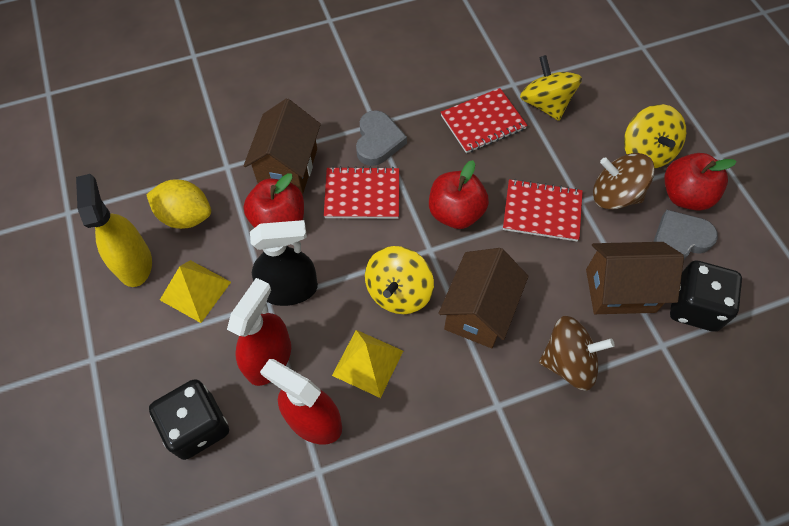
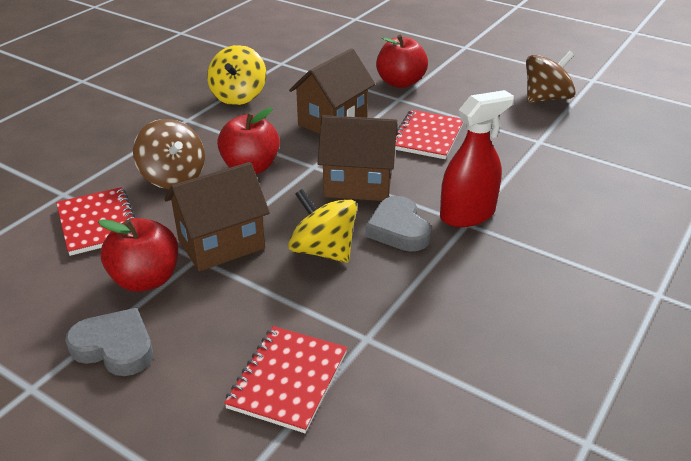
black dice: [149,379,229,460] [670,261,742,332] = 2 -> none = 0
black spray bottle: [250,220,318,306] = 1 -> none = 0
red spray bottle: [227,278,291,386] [260,359,342,445] = 2 -> [440,90,514,227] = 1
yellow lemon: [146,179,211,229] = 1 -> none = 0
yellow pyramid: [160,260,231,323] [332,330,403,398] = 2 -> none = 0
yellow spinning top: [365,246,434,314] [520,55,582,121] [624,104,686,168] = 3 -> [207,45,266,105] [288,189,357,263] = 2
yellow spray bottle: [76,174,152,287] = 1 -> none = 0

